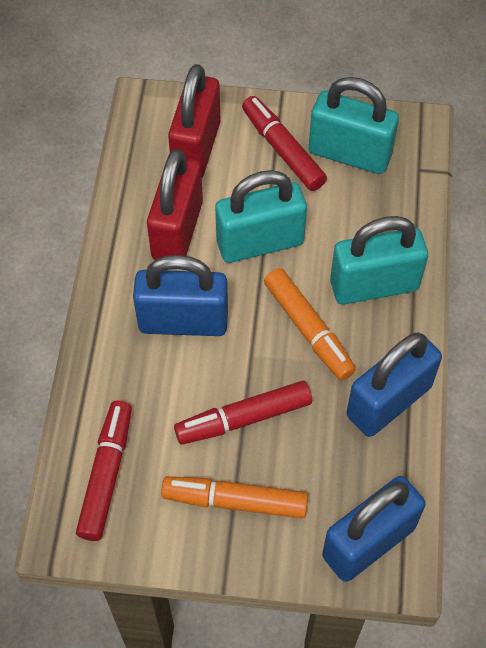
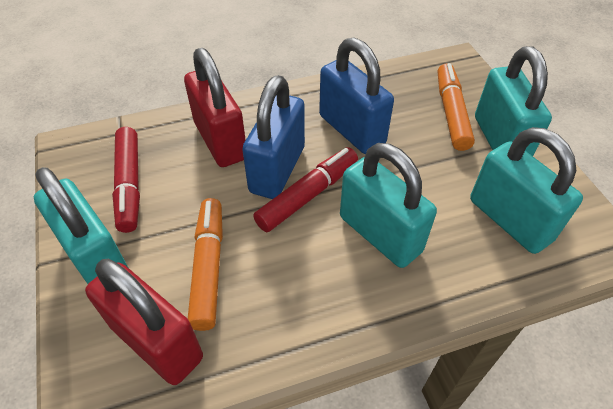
blue padlock: [133,255,228,336] [322,476,426,582] [347,333,442,437] = 3 -> [242,75,305,199] [319,38,394,154] = 2
red marker: [76,401,132,541] [174,381,312,445] [242,96,327,191] = 3 -> [112,127,140,233] [253,147,358,232] = 2
turquoise padlock: [215,170,307,263] [309,77,399,174] [330,216,428,305] = 3 -> [34,167,128,284] [340,143,437,268] [470,127,583,254] [475,46,552,156] = 4

